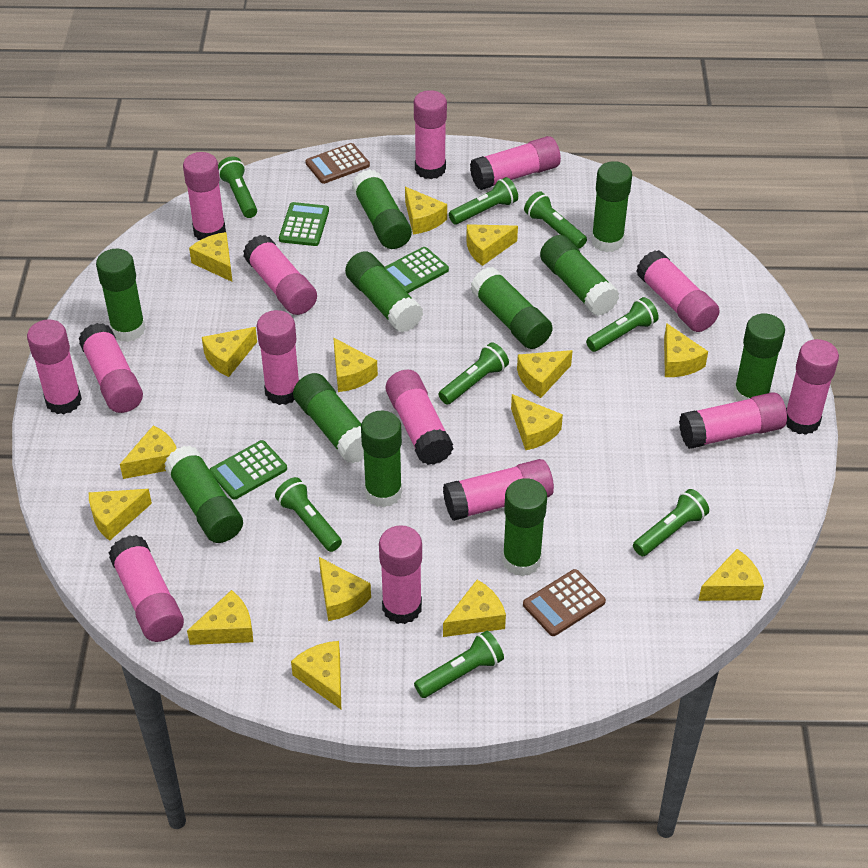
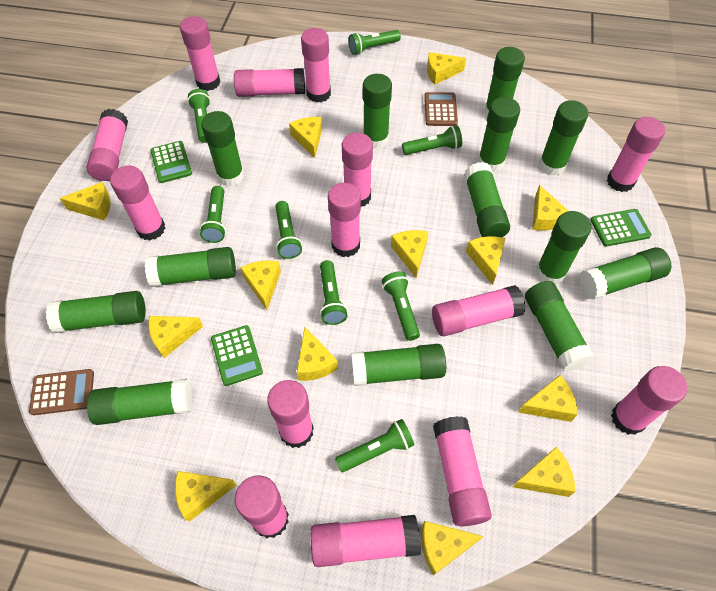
green glue stick: [96,249,146,342] [164,446,243,543] [293,373,364,464] [345,251,423,332] [352,169,412,249] [361,411,402,507] [470,267,553,349] [502,478,547,576] [540,235,619,316] [591,161,632,252] [733,313,785,402] = 11 -> [46,291,146,333] [87,379,192,425] [145,247,236,287] [201,111,244,186] [351,344,446,386] [363,74,392,149] [464,162,510,237] [478,97,520,172] [484,47,525,117] [525,281,594,372] [536,211,591,285] [539,100,588,176] [579,247,671,300] = 13
yellow cheese: [89,489,152,541] [120,425,177,479] [187,590,253,645] [189,232,233,282] [202,327,257,377] [291,641,341,709] [319,557,371,621] [333,337,378,392] [405,187,447,234] [443,580,506,637] [466,224,518,266] [511,394,563,450] [517,350,573,398] [664,323,708,377] [698,549,764,601] = 15 -> [59,182,111,220] [149,316,203,358] [175,471,236,522] [240,260,281,310] [289,117,322,158] [297,327,338,381] [391,230,428,278] [421,521,483,576] [427,52,466,85] [466,236,506,285] [513,447,575,497] [518,375,577,422] [532,185,569,231] = 13

